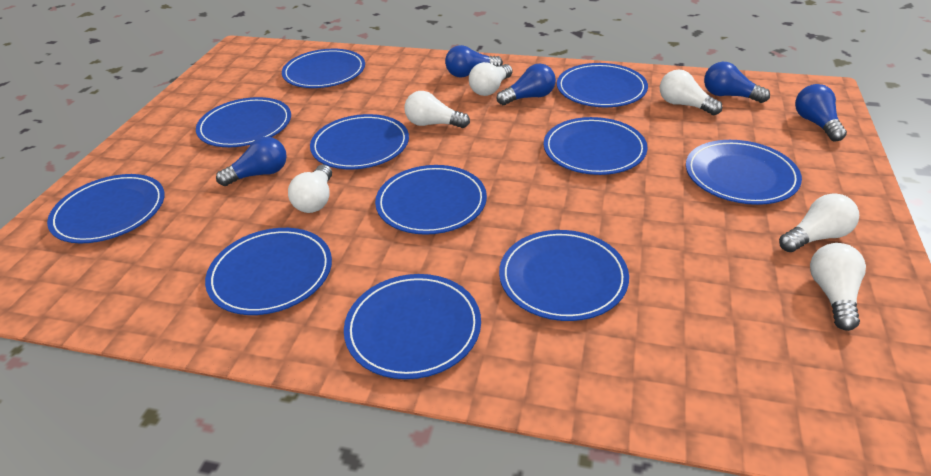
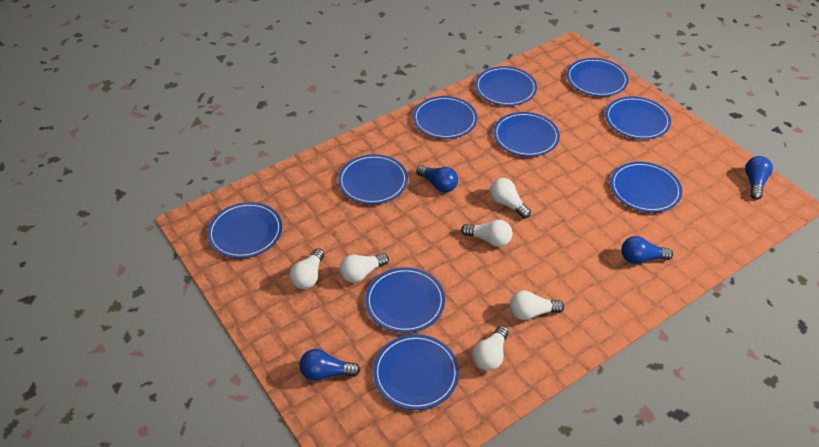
blue light bulb: [216,137,287,186] [445,45,503,78] [497,64,556,105] [704,62,770,103] [795,84,847,141] = 5 -> [300,349,360,381] [416,165,458,193] [621,236,673,264] [745,156,773,200] = 4
blue plate: [47,174,165,243] [196,97,291,147] [205,228,332,315] [282,49,365,88] [310,114,409,169] [344,274,481,379] [375,165,487,235] [499,230,629,321] [544,117,648,175] [557,63,648,107] [686,140,802,205] = 11 -> [207,202,282,258] [338,154,408,204] [365,267,445,333] [373,334,459,410] [413,96,477,139] [475,66,537,106] [493,112,560,157] [566,58,628,97] [605,97,671,139] [610,162,682,213] = 10

